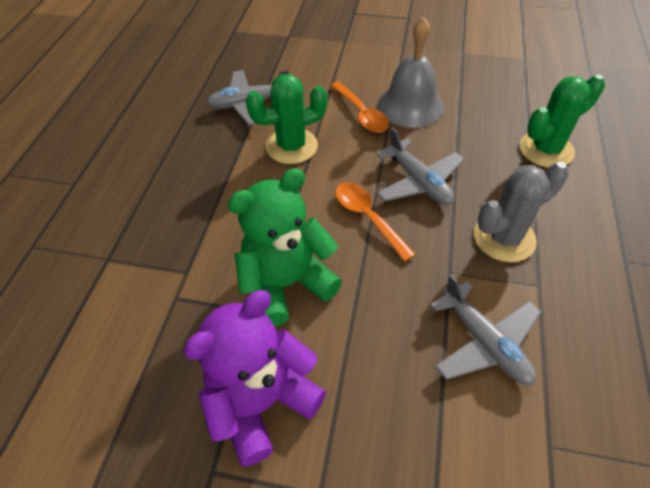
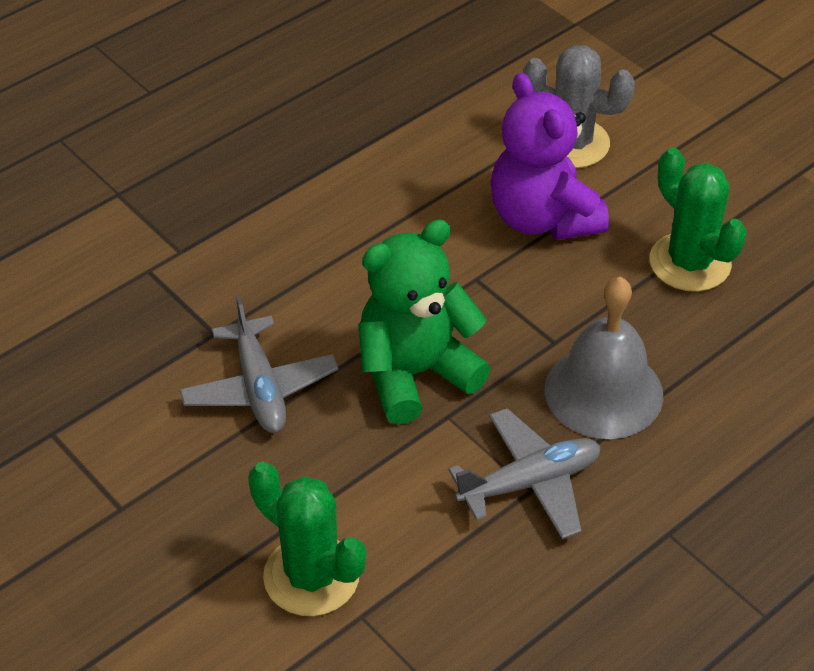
grey plane: [206,69,289,126] [377,127,464,205] [430,274,541,385] = 3 -> [179,296,339,433] [448,408,601,539] = 2
orange spoon: [331,82,389,133] [335,182,416,262] = 2 -> none = 0

